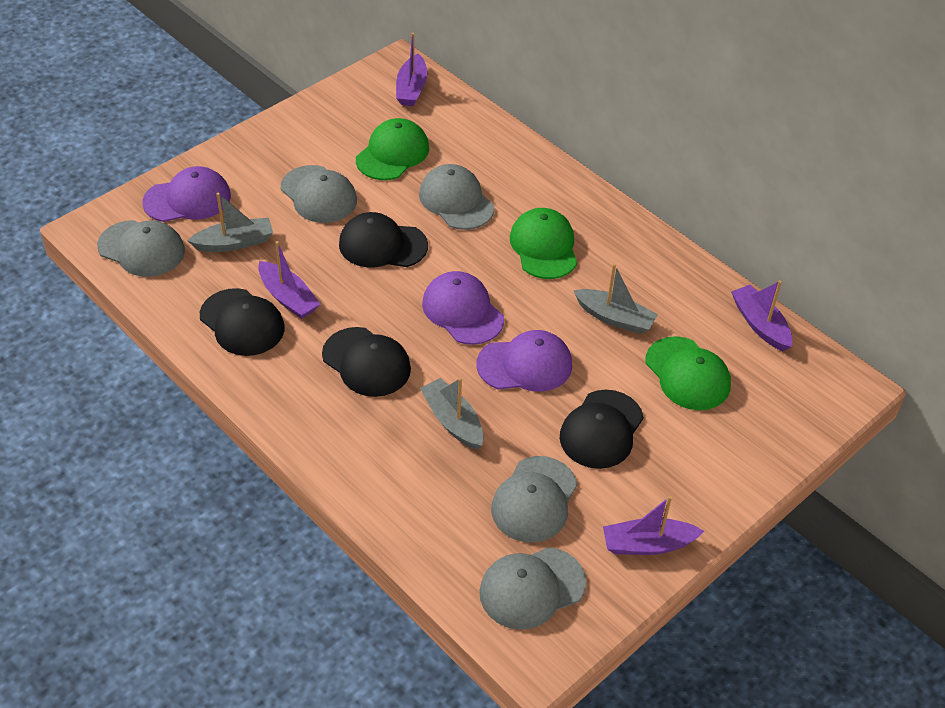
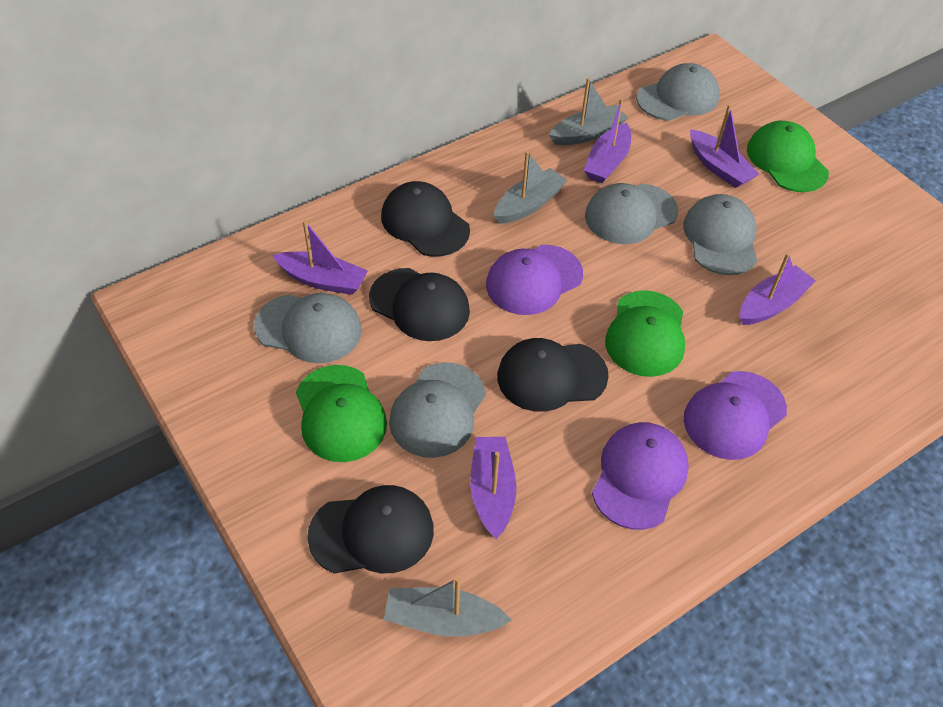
purple boat: [258,241,321,319] [396,33,427,106] [603,496,704,555] [731,280,793,351] = 4 -> [272,220,368,295] [470,437,516,539] [584,98,631,183] [690,104,759,188] [740,253,816,325] = 5

